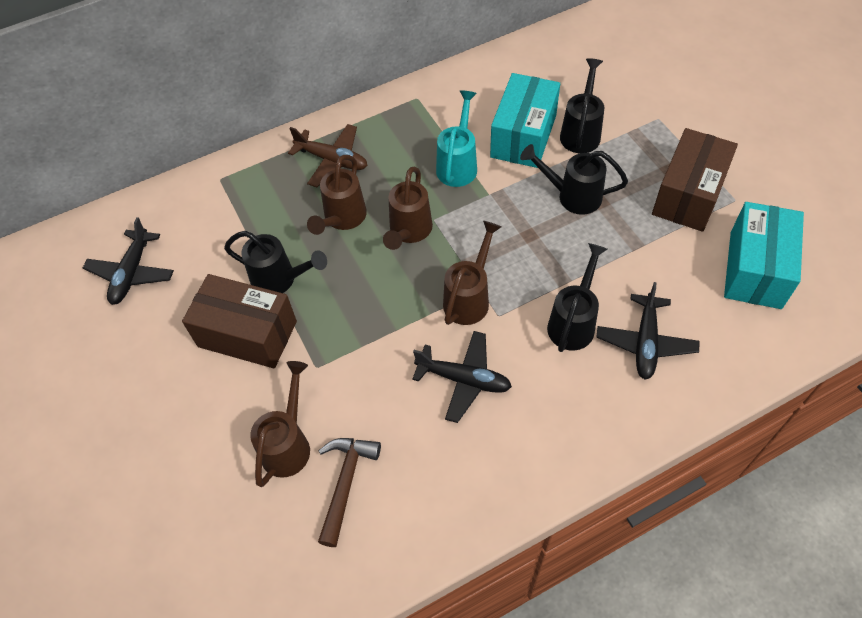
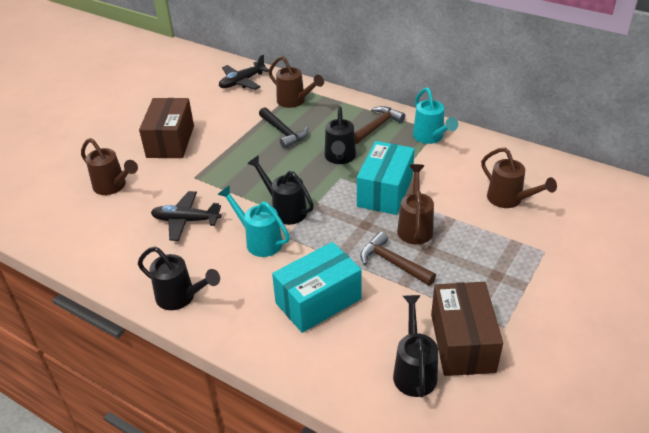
black hammer: none = 0 -> [259,107,308,149] = 1
black plane: [83,217,174,305] [412,331,512,423] [596,282,700,380] = 3 -> [151,191,221,241] [219,54,269,90] = 2
brown hammer: [318,438,381,547] = 1 -> [354,106,405,144] [360,232,436,286] = 2
brown plane: [288,124,368,187] = 1 -> none = 0
turquoise watering can: [436,90,477,187] = 1 -> [218,185,290,257] [413,88,458,144] = 2

